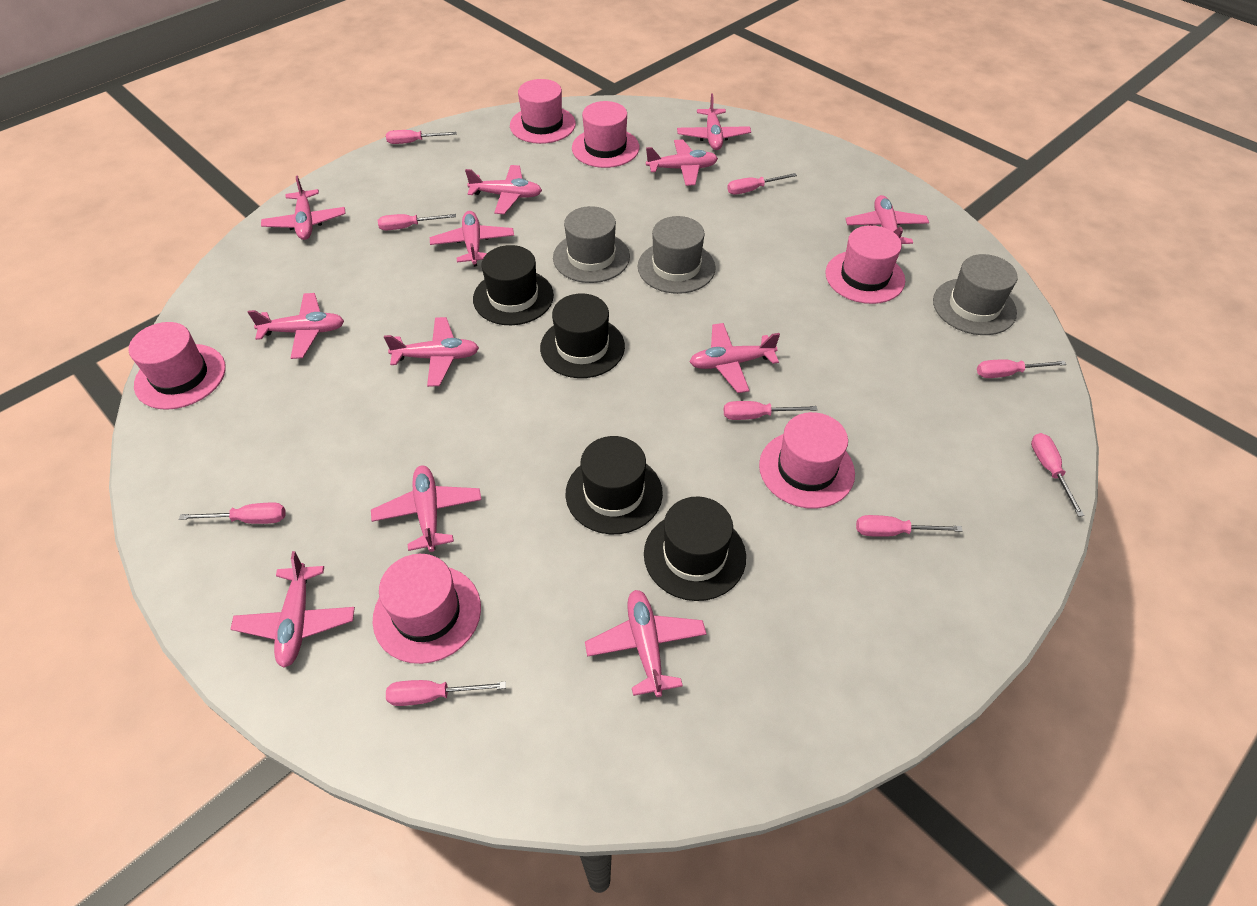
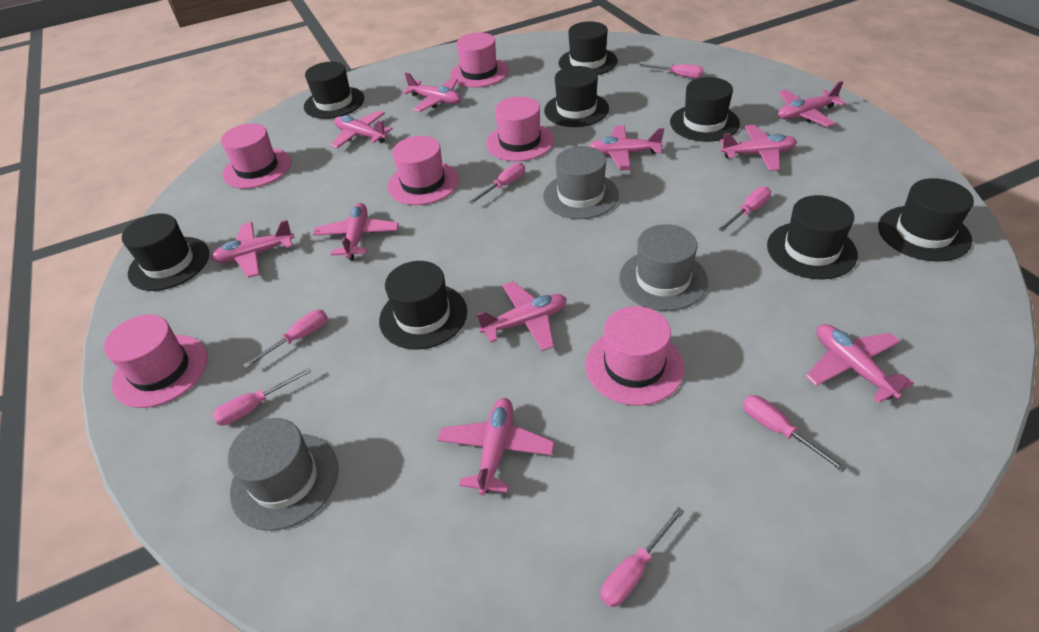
black hat: [473,245,554,325] [540,293,625,378] [566,436,663,534] [644,496,746,601] = 4 -> [122,213,209,291] [304,62,364,119] [379,261,467,350] [544,66,609,127] [558,21,618,75] [670,77,740,142] [767,195,858,280] [878,178,974,262] = 8
pink plane: [231,551,355,668] [248,293,344,359] [261,176,345,240] [371,465,482,552] [384,317,479,387] [430,211,514,267] [465,165,542,214] [585,590,706,697] [646,139,718,186] [677,94,751,150] [690,323,780,393] [845,195,929,244] = 12 -> [210,220,294,278] [313,203,399,260] [330,111,393,148] [402,73,461,112] [438,398,555,495] [476,281,567,351] [589,125,664,171] [720,125,797,171] [778,81,846,127] [806,324,914,403] = 10
pink screwdriver: [179,503,286,524] [378,214,456,230] [386,130,457,144] [386,680,506,706] [724,401,818,420] [727,173,797,195] [856,515,963,537] [977,359,1067,378] [1031,433,1084,517] = 9 -> [213,368,312,425] [243,310,328,368] [468,163,525,204] [600,507,684,607] [640,64,703,78] [718,187,771,232] [743,395,847,472] = 7

